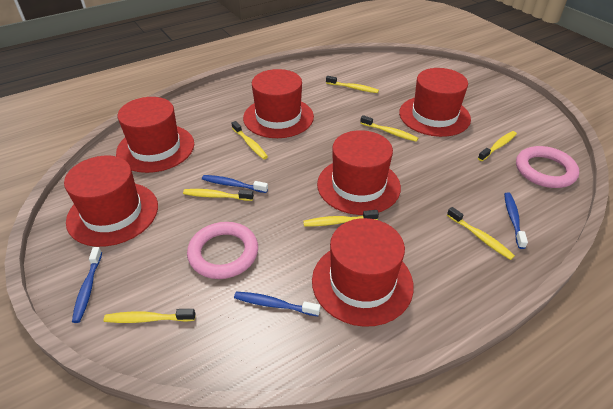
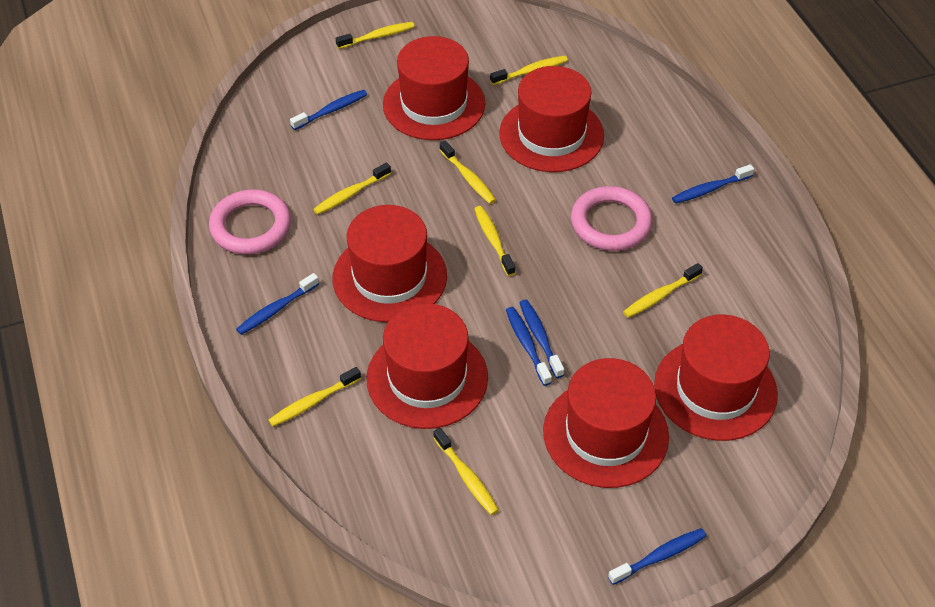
blue toothbrush: [72,247,102,323] [202,175,268,193] [234,292,320,316] [504,192,528,249] = 4 -> [236,273,319,335] [290,90,367,130] [506,307,552,386] [519,299,564,378] [608,528,706,585] [672,164,754,204] = 6

